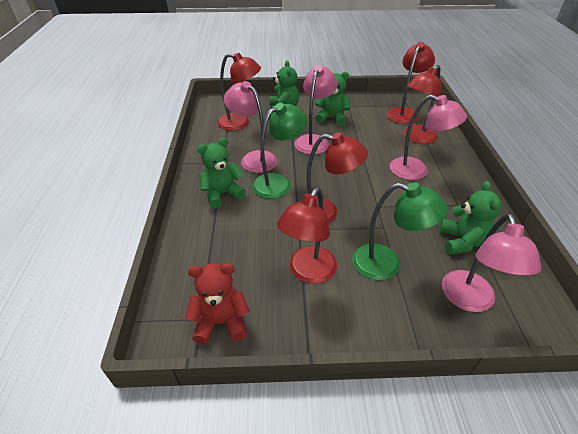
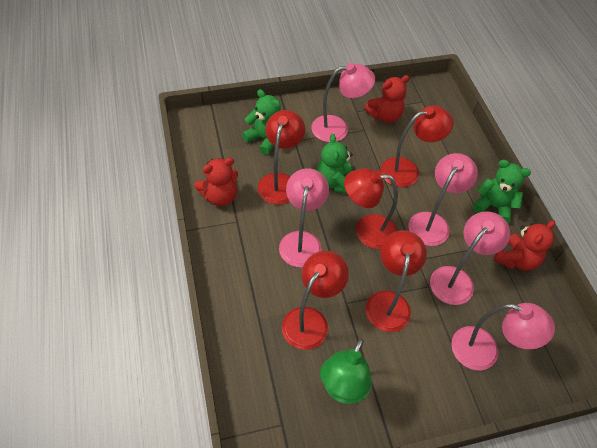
green lamp: [252,103,307,199] [352,182,448,281] = 2 -> [320,338,372,404] = 1
green teddy bear: [197,138,246,209] [270,61,299,109] [315,72,350,126] [440,181,501,255] = 4 -> [242,89,281,155] [317,134,353,194] [473,160,531,223] = 3
pink lamp: [224,81,278,173] [295,65,338,154] [390,95,467,180] [442,214,542,312] = 4 -> [279,168,329,267] [311,63,375,142] [408,153,478,246] [430,211,510,305] [451,303,555,370] = 5
red teddy bear: [185,263,250,344] = 1 -> [194,157,238,206] [364,75,410,123] [493,220,555,271] = 3

